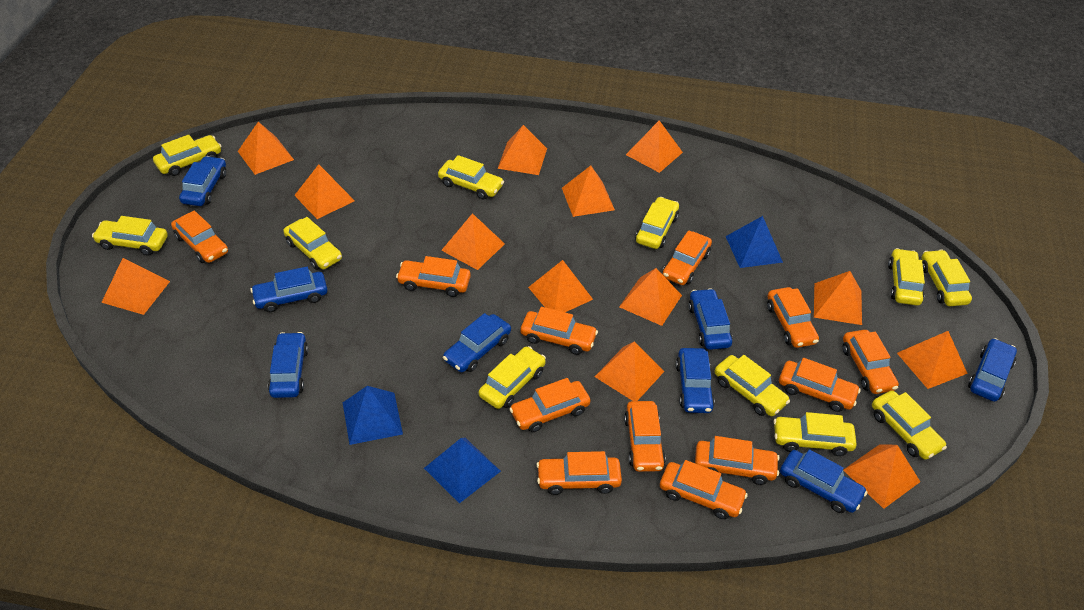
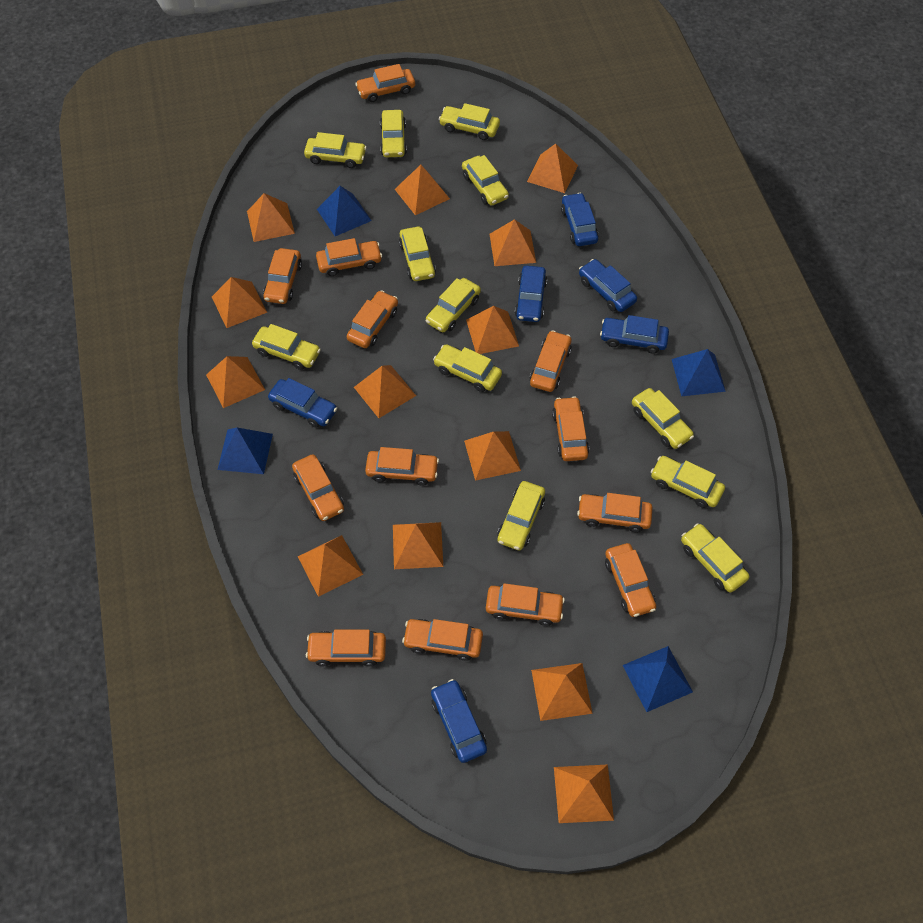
blue car: [179,156,226,206] [250,267,327,312] [268,332,308,398] [443,313,511,372] [676,348,715,413] [688,288,732,350] [780,449,867,513] [968,338,1017,402] = 8 -> [268,378,337,428] [431,679,487,763] [515,266,547,322] [561,193,599,246] [579,259,637,312] [600,315,669,354] = 6
blue pyramid: [343,386,403,445] [424,438,501,503] [725,216,783,268] = 3 -> [218,427,273,474] [317,186,372,236] [623,646,693,712] [672,349,726,396] = 4
orange car: [171,210,228,263] [396,256,471,297] [509,378,591,432] [521,307,598,355] [536,451,622,495] [624,401,666,472] [660,460,748,519] [662,230,712,285] [695,436,779,485] [767,287,819,348] [779,358,861,412] [843,330,899,394] = 12 -> [263,248,302,304] [292,454,344,521] [306,630,386,667] [316,238,382,276] [347,290,398,348] [355,64,415,102] [365,447,439,486] [402,619,483,661] [486,583,565,626] [530,330,572,392] [552,396,589,461] [577,493,653,532] [605,543,656,617] = 13
yellow car: [92,216,168,255] [153,135,221,176] [283,217,342,270] [438,155,504,200] [479,346,546,409] [636,197,679,249] [715,355,790,416] [773,412,857,456] [872,391,947,460] [888,248,925,306] [922,250,972,306] = 11 -> [252,324,321,370] [304,132,367,168] [380,110,407,157] [399,227,436,281] [426,278,481,332] [433,344,502,392] [439,103,500,140] [462,155,509,206] [497,481,545,550] [632,388,694,449] [651,456,725,508] [681,523,749,593] = 12

